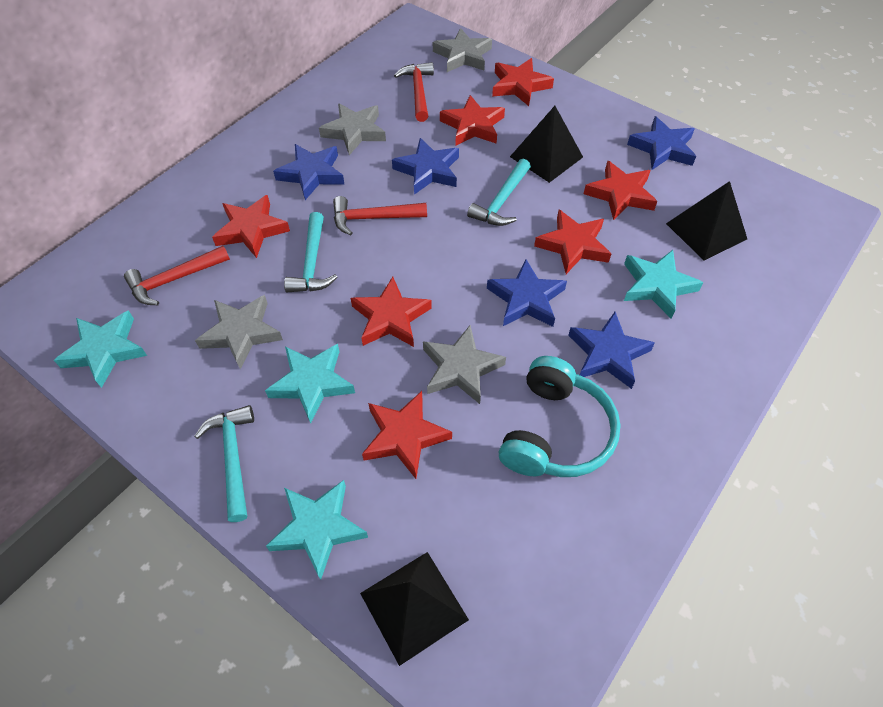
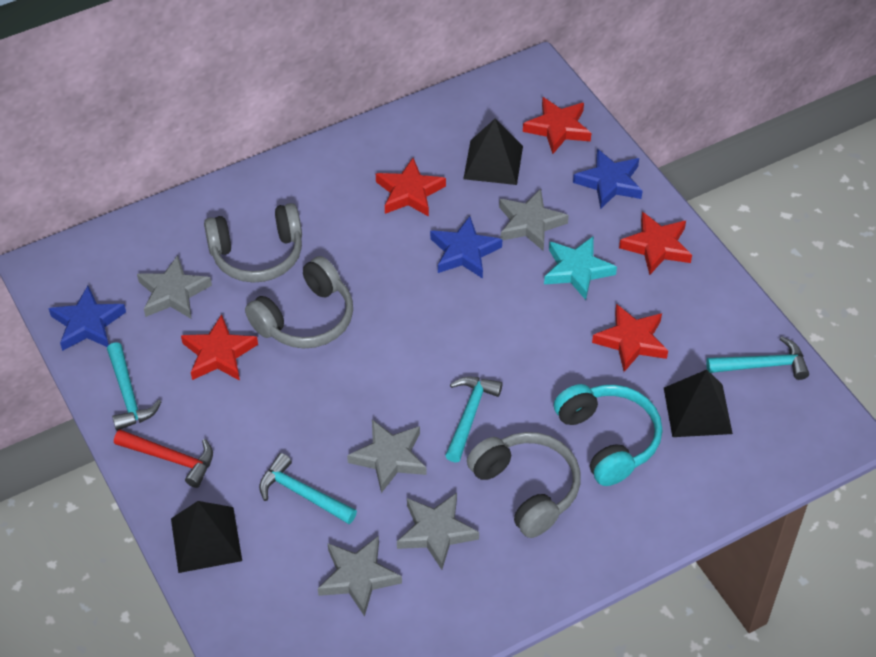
blue star: [273,144,344,200] [392,138,459,194] [487,259,567,327] [568,312,655,389] [627,116,696,170] = 5 -> [49,286,126,351] [430,216,502,279] [573,149,642,209] = 3
grey headphones: none = 0 -> [204,203,302,283] [245,256,353,349] [467,432,581,538] = 3
grey star: [195,295,283,369] [319,103,386,155] [423,325,506,404] [433,28,492,72] = 4 -> [137,255,212,319] [318,536,402,617] [347,419,427,493] [397,493,479,570] [499,189,569,251] = 5
red hammer: [124,246,230,305] [333,196,427,235] [394,62,434,122] = 3 -> [114,430,213,488] = 1
red star: [212,195,290,258] [351,277,432,347] [362,391,452,479] [440,95,505,145] [492,58,554,106] [534,210,611,274] [584,161,658,220] = 7 -> [181,314,258,381] [376,158,446,217] [523,97,591,154] [592,304,668,372] [619,212,692,275] = 5
turquoise hammer: [194,405,254,522] [284,212,337,292] [467,159,531,226] = 3 -> [107,342,161,431] [259,453,357,524] [445,376,502,462] [706,336,809,380] = 4
turquoise star: [54,310,147,388] [265,344,355,424] [266,480,368,580] [624,250,704,319] = 4 -> [544,236,617,300] = 1

